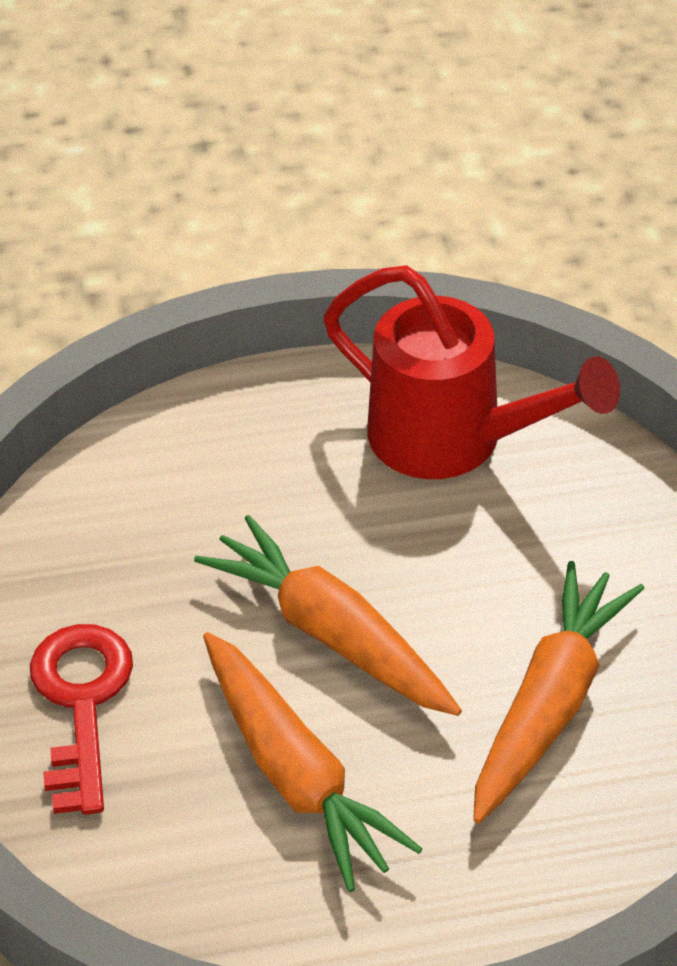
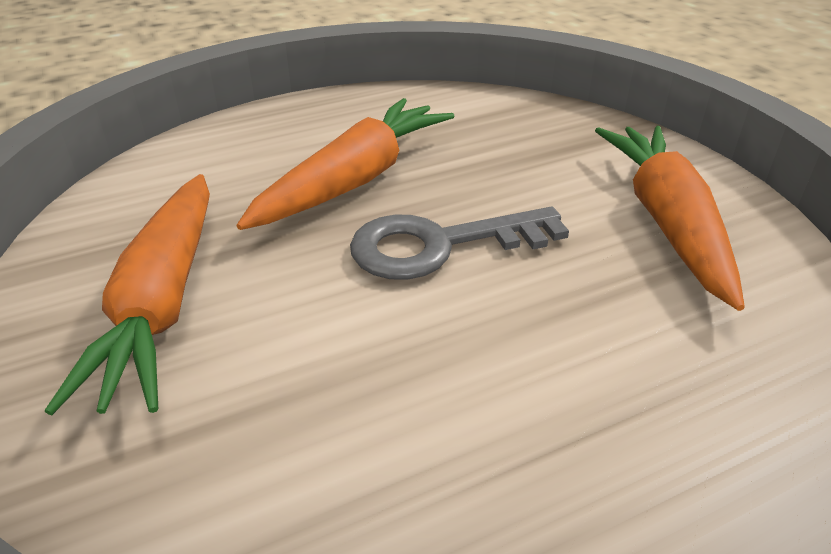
grey key: none = 0 -> [350,207,569,280] = 1
red key: [30,624,133,815] = 1 -> none = 0
red watering can: [323,266,620,479] = 1 -> none = 0

